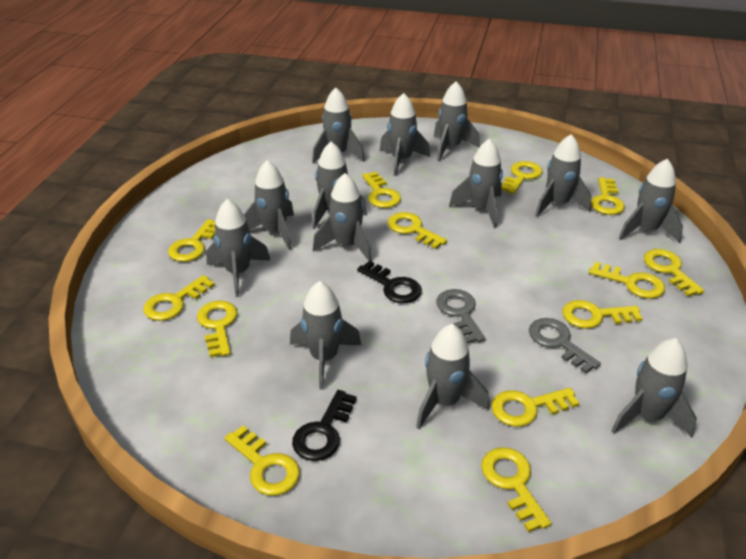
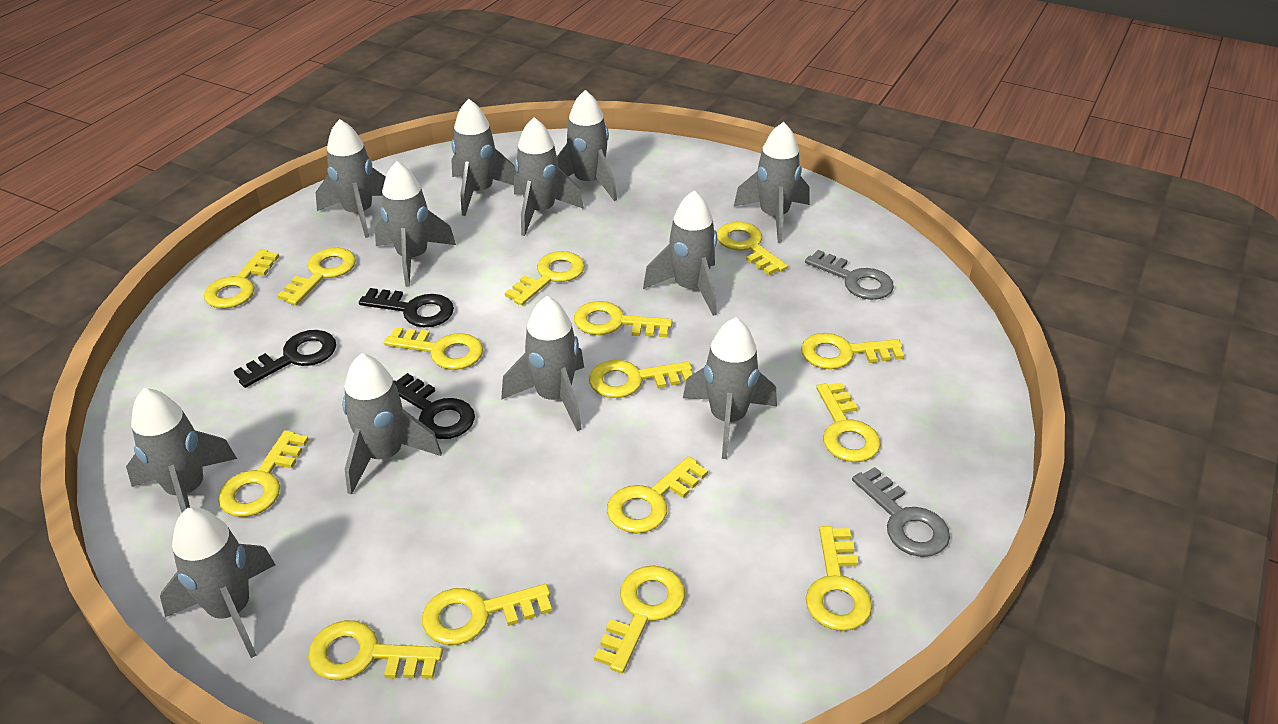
black key: [292,390,357,461] [357,261,422,303] = 2 -> [234,330,336,388] [359,288,454,327] [394,373,475,439] = 3
grey rocket: [206,199,271,297] [244,160,294,250] [290,281,361,390] [312,88,365,164] [312,142,367,229] [313,173,372,261] [380,93,430,176] [416,324,489,429] [434,82,480,161] [449,139,503,228] [535,134,592,217] [611,338,697,437] [618,158,683,243] = 13 -> [126,388,237,512] [160,507,275,658] [316,119,386,238] [342,353,442,495] [375,161,456,287] [451,99,517,216] [501,296,584,431] [514,117,584,236] [557,90,617,201] [643,190,717,316] [683,317,777,459] [734,122,809,243] = 12
yellow key: [143,275,215,321] [168,219,215,262] [197,301,238,357] [225,425,300,496] [362,172,401,208] [387,212,447,249] [481,447,552,532] [491,388,579,427] [501,161,542,194] [562,300,643,329] [589,262,665,299] [591,177,625,215] [644,249,704,297] = 13 -> [204,249,279,309] [218,430,309,517] [277,247,356,305] [308,620,443,680] [384,327,483,370] [422,584,552,645] [505,251,585,305] [574,301,673,337] [589,360,692,398] [594,565,685,673] [607,456,708,533] [717,222,788,275] [801,333,904,369] [806,526,872,631] [816,382,881,462] = 15

